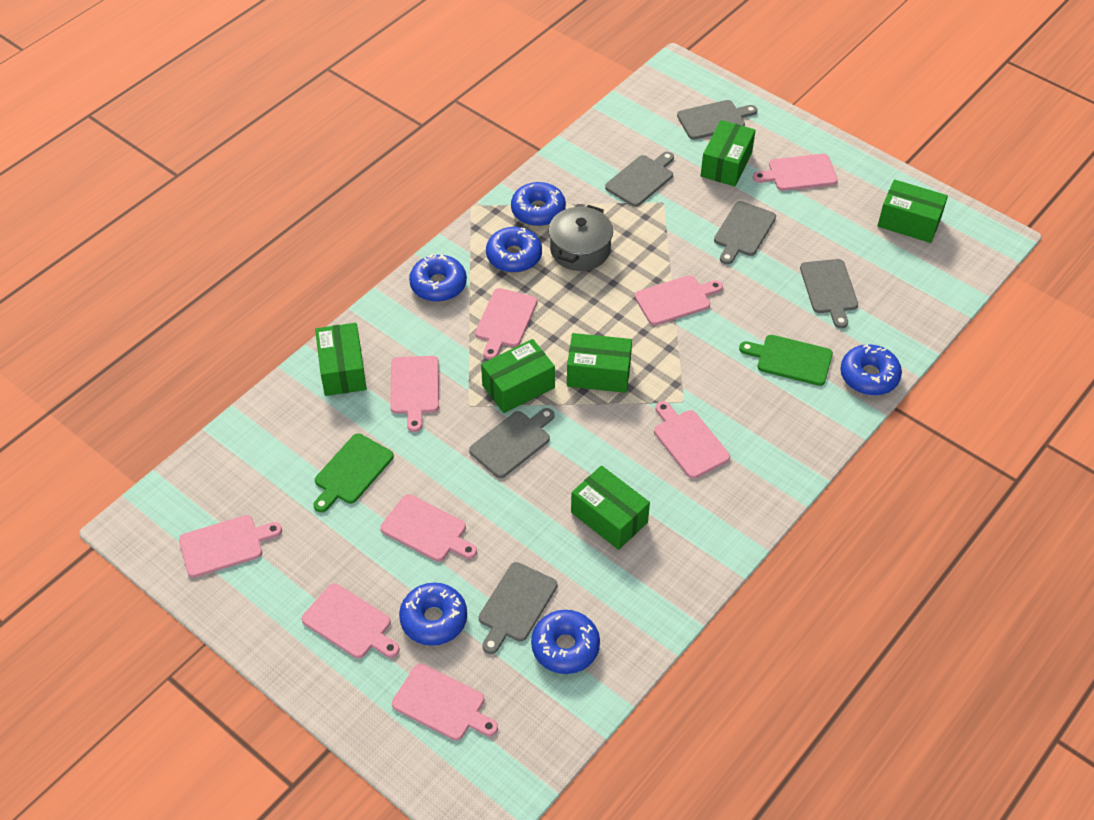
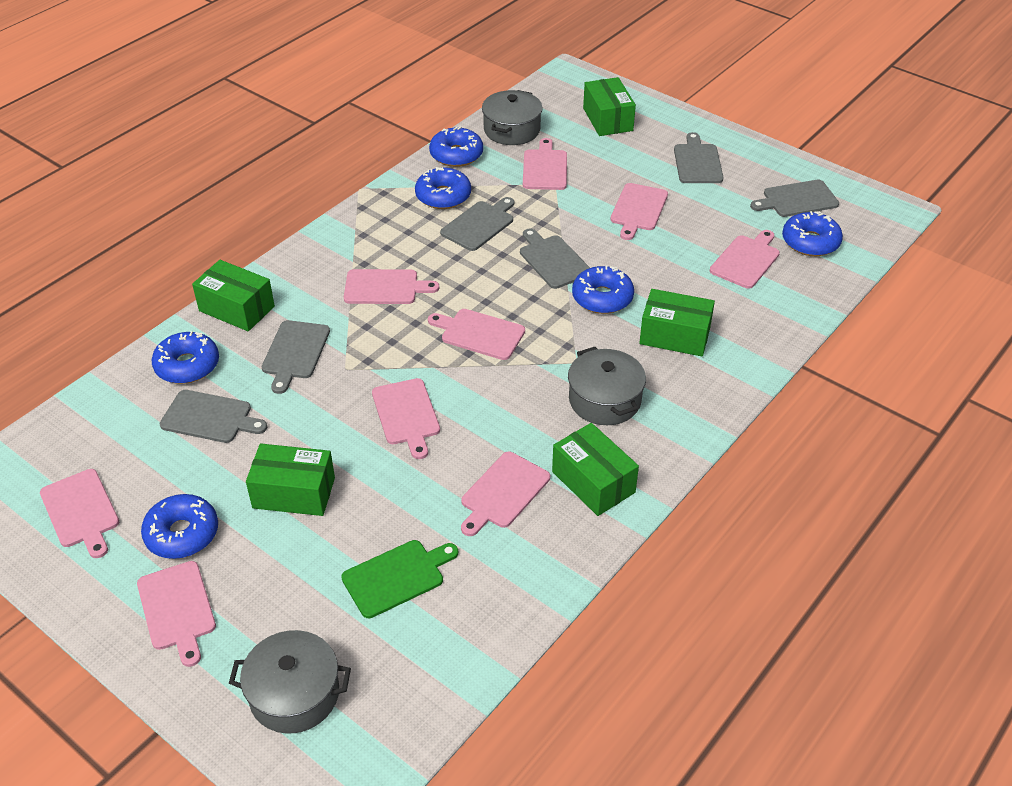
green box: [315,323,367,396] [481,339,555,413] [567,333,632,393] [571,465,650,550] [701,120,756,186] [878,179,948,243] = 6 -> [192,260,275,331] [246,443,335,516] [552,423,639,516] [583,77,636,136] [639,289,715,356] = 5
green cutting board: [313,433,394,513] [739,335,833,386] = 2 -> [341,540,458,618] = 1
grey pot: [549,205,613,271] = 1 -> [229,630,351,733] [482,90,543,145] [568,347,646,425] = 3

